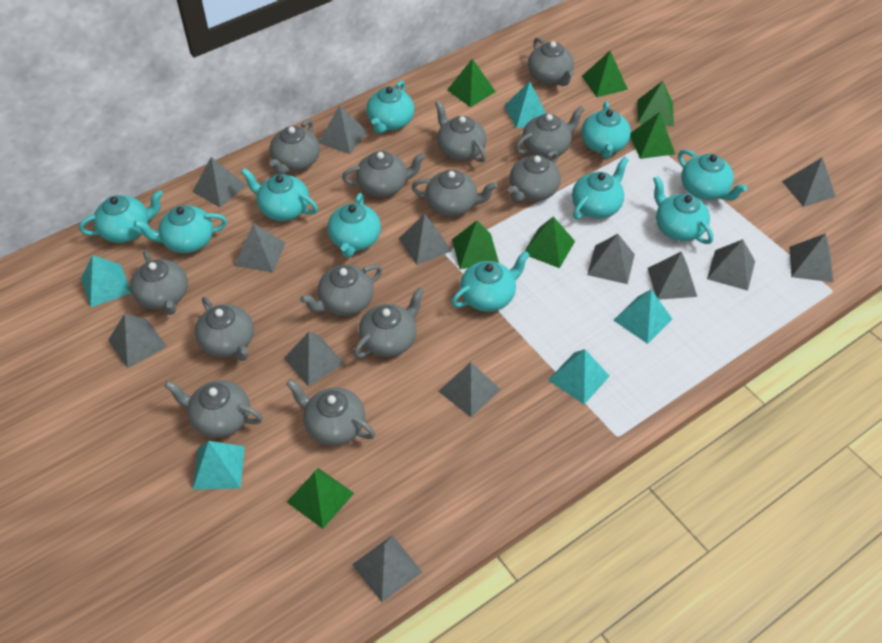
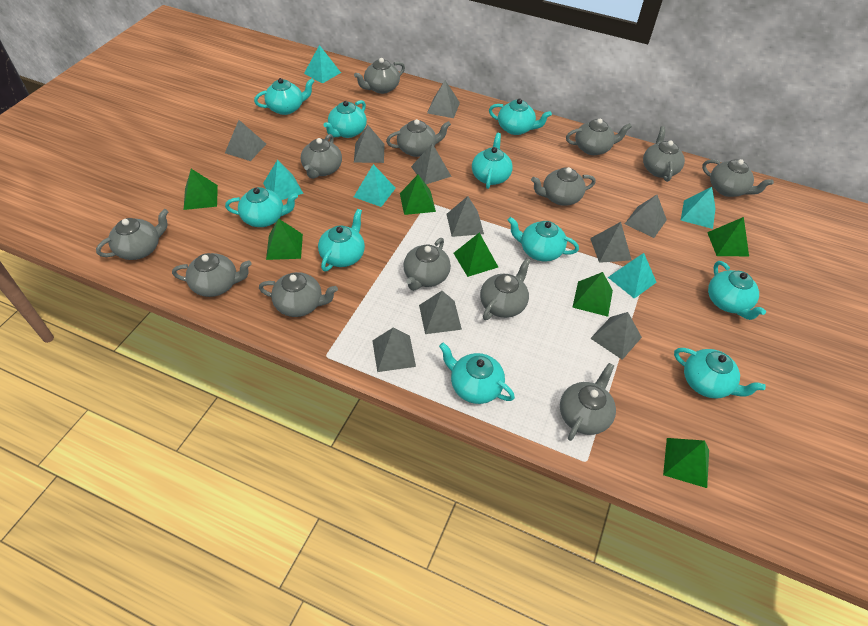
grey pyramid: [108,314,167,368] [192,157,246,208] [235,223,285,273] [284,332,345,387] [319,105,368,154] [352,535,422,602] [399,214,452,265] [438,362,501,417] [587,234,635,284] [648,251,697,300] [707,239,755,291] [782,157,836,207] [789,233,833,282] = 13 -> [225,120,266,161] [354,125,385,163] [372,327,416,372] [411,143,452,184] [419,291,462,334] [427,80,460,118] [447,196,484,237] [590,222,631,263] [590,312,642,360] [625,195,667,238] = 10

